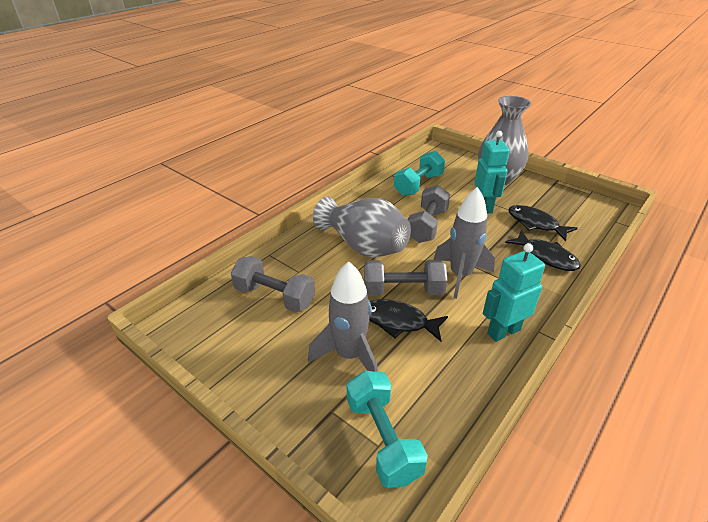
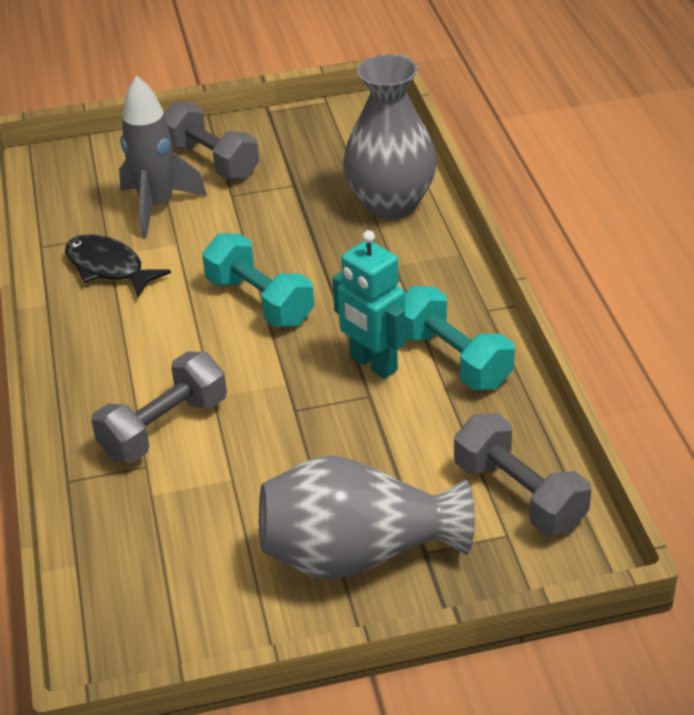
black fish: [369,299,448,341] [505,230,581,271] [508,205,578,241] = 3 -> [65,234,171,297] = 1
grey rocket: [308,261,378,372] [434,187,495,299] = 2 -> [119,76,207,238] = 1
turquoise robot: [474,131,510,214] [483,243,545,342] = 2 -> [332,230,406,379] = 1

